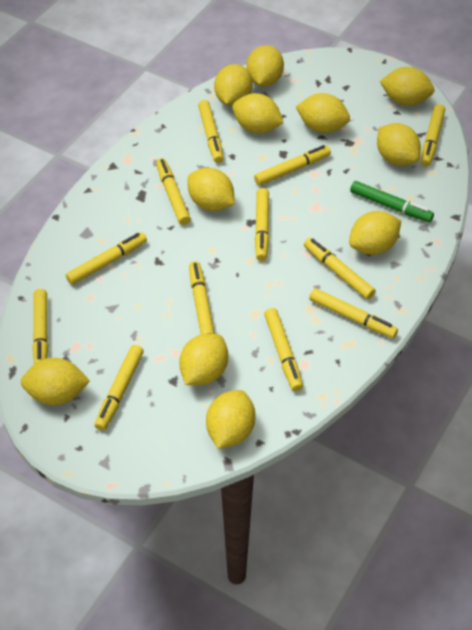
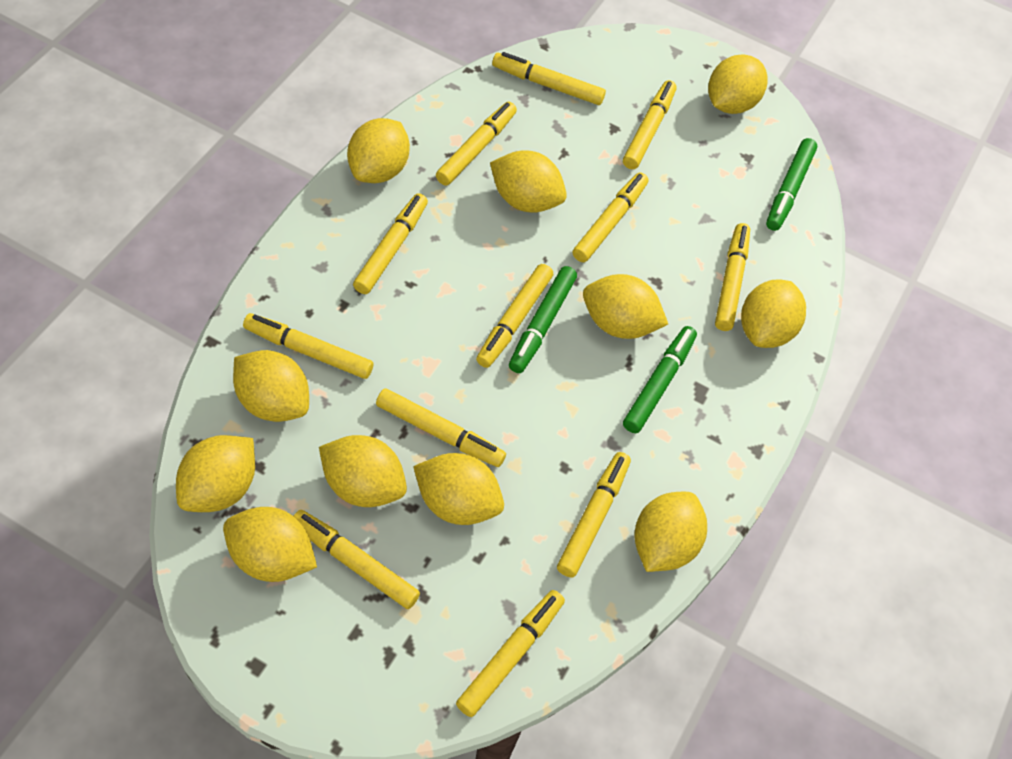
green marker: [350,181,434,222] = 1 -> [509,266,577,373] [623,326,697,433] [766,138,817,231] = 3

